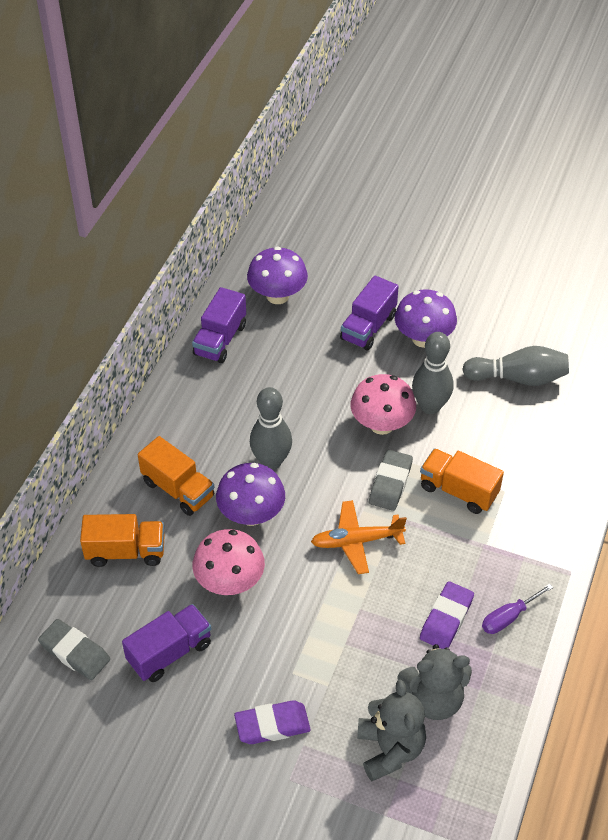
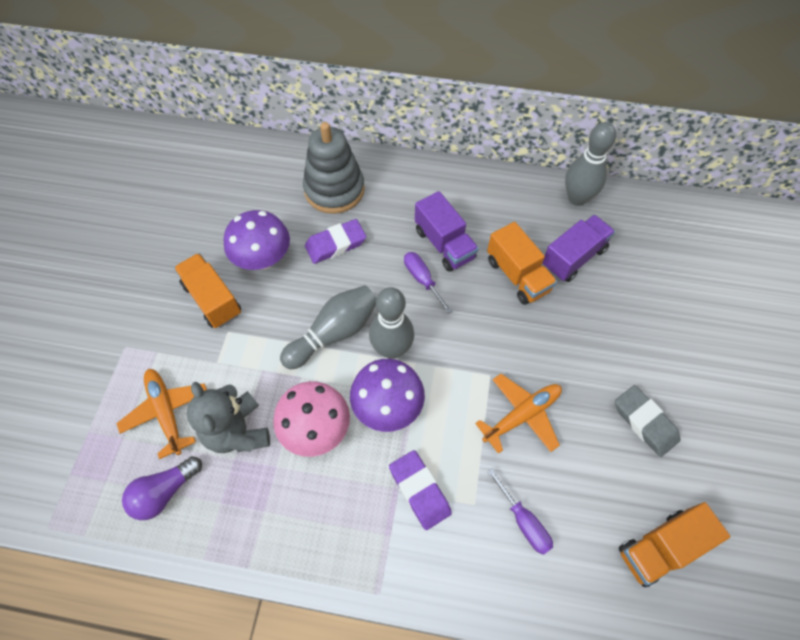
grey eraser: [38,619,110,680] [369,450,413,511] = 2 -> [615,385,680,457] = 1
grey stacking toy: none = 0 -> [303,122,365,214] = 1
grey teddy bear: [357,680,426,781] [397,644,472,720] = 2 -> [187,382,270,453] = 1
orange plane: [311,500,407,574] = 1 -> [116,369,207,459] [475,374,562,454] = 2
pink mushroom: [193,529,265,595] [351,374,416,435] = 2 -> [273,381,350,457] = 1
purple light bulb: none = 0 -> [122,456,202,520] = 1
purple mushroom: [216,463,285,526] [247,246,308,304] [395,289,457,348] = 3 -> [224,210,290,270] [350,359,425,432] = 2
purple screwdriver: [482,584,553,634] = 1 -> [404,252,452,314] [487,469,553,555] = 2
purple truck: [122,604,211,682] [192,287,246,363] [340,276,399,350] = 3 -> [415,191,479,272] [543,215,615,282] = 2

